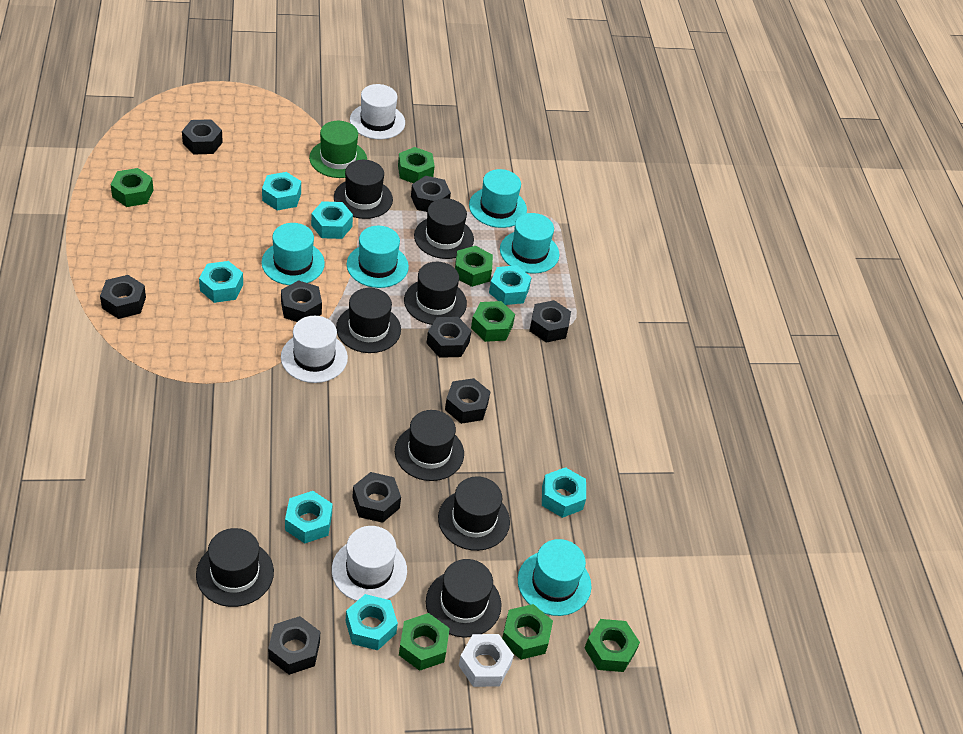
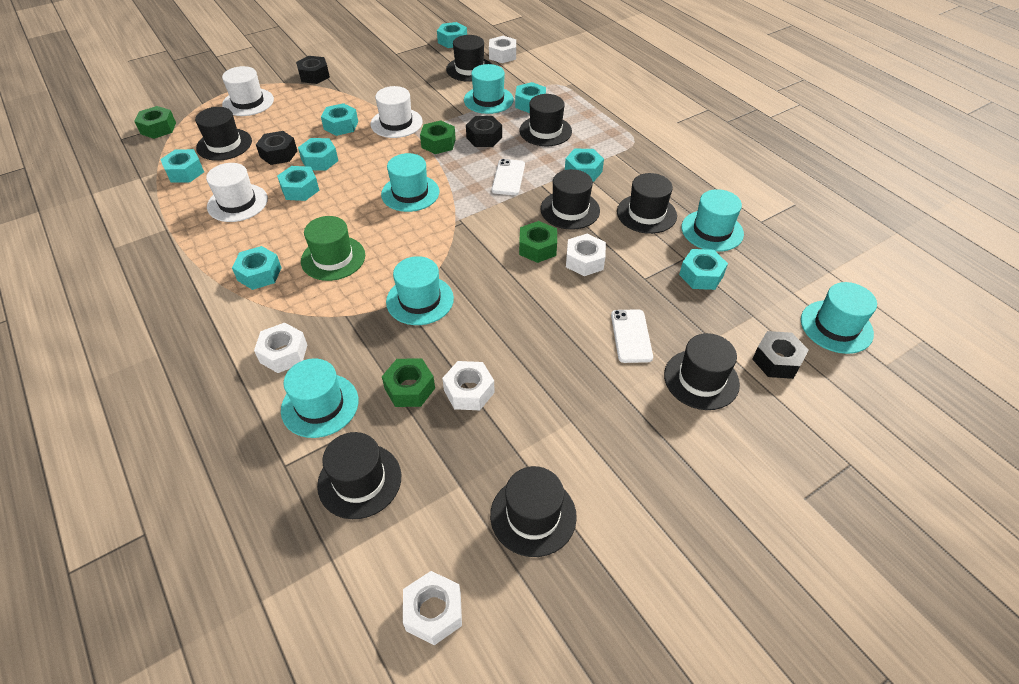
black nut: [100,275,146,319] [182,119,223,155] [268,616,320,675] [281,280,322,322] [352,472,401,523] [411,176,451,212] [426,317,471,358] [445,378,490,424] [529,300,571,343] = 9 -> [256,131,297,165] [296,56,330,84] [466,116,502,147] [752,331,809,379] = 4
green nut: [111,168,153,207] [398,147,435,183] [399,613,450,671] [455,246,493,287] [471,301,515,342] [502,604,553,660] [584,619,640,672] = 7 -> [134,106,176,139] [382,358,435,407] [420,120,456,154] [519,221,557,263] = 4
turquoise hat: [261,223,325,285] [347,226,409,288] [469,169,527,228] [500,213,559,274] [518,539,591,616] = 5 -> [281,358,359,438] [381,153,439,212] [386,256,454,325] [464,64,514,114] [681,189,744,252] [801,282,877,354] = 6
turquoise nut: [199,261,243,303] [262,172,301,210] [285,491,333,543] [311,201,353,239] [346,594,398,650] [489,265,532,305] [542,467,586,518] = 7 -> [160,149,204,183] [232,246,282,290] [277,166,319,201] [298,138,338,171] [321,103,358,136] [437,22,467,48] [515,82,546,113] [565,149,604,182] [679,249,728,290] = 9
white nut: [459,634,514,687] = 1 -> [254,323,307,373] [403,571,462,645] [442,361,495,410] [489,36,516,63] [566,234,606,276] = 5
white phone: none = 0 -> [492,159,525,195] [611,309,653,363] = 2

